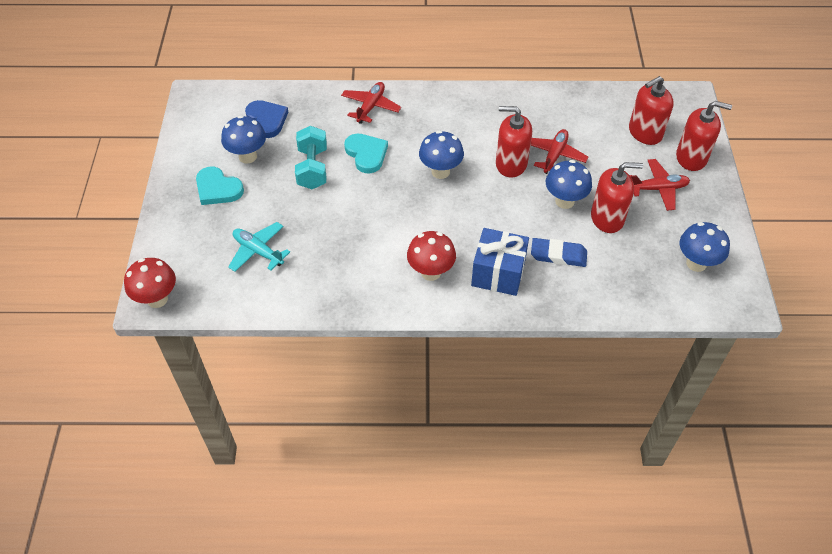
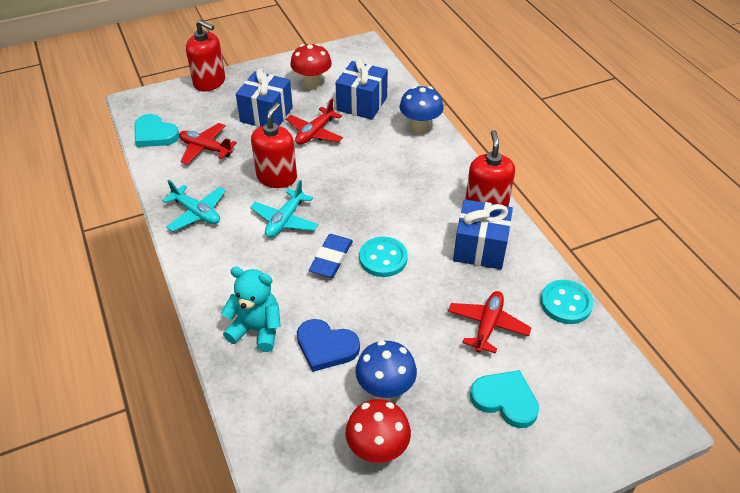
blue gift: [471,228,529,296] = 1 -> [236,68,293,127] [336,58,388,120] [453,199,513,270] = 3
blue mushroom: [221,115,266,164] [419,130,464,179] [546,160,592,209] [679,222,730,272] = 4 -> [355,340,417,401] [400,86,444,134] = 2
red soap dispenser: [496,106,532,177] [591,162,643,233] [629,76,674,145] [676,101,732,171] = 4 -> [186,20,225,92] [251,103,297,188] [465,130,515,207] = 3
turquoise button: none = 0 -> [359,237,408,277] [540,280,593,324] = 2
turquoise dumbbell: [295,126,327,189] = 1 -> none = 0
turquoise plane: [228,222,290,272] = 1 -> [162,180,226,232] [250,180,318,238] = 2
turquoise teddy bear: none = 0 -> [221,267,281,352] = 1

